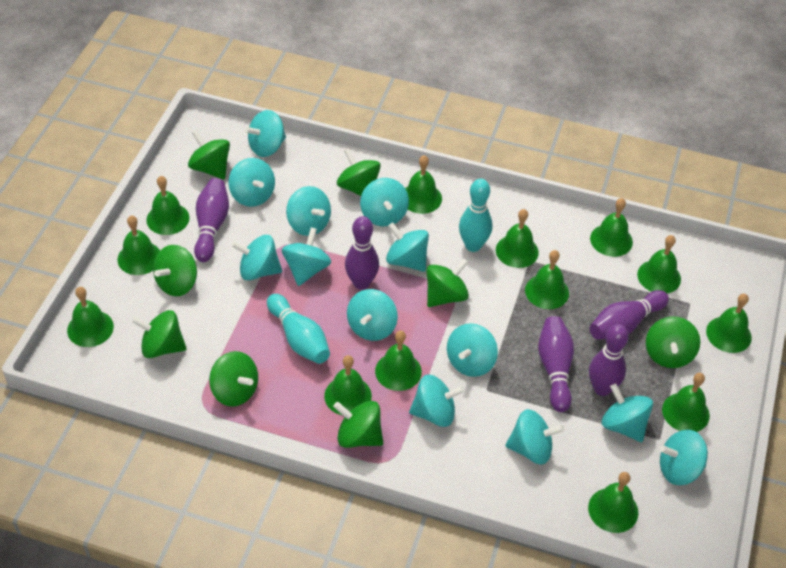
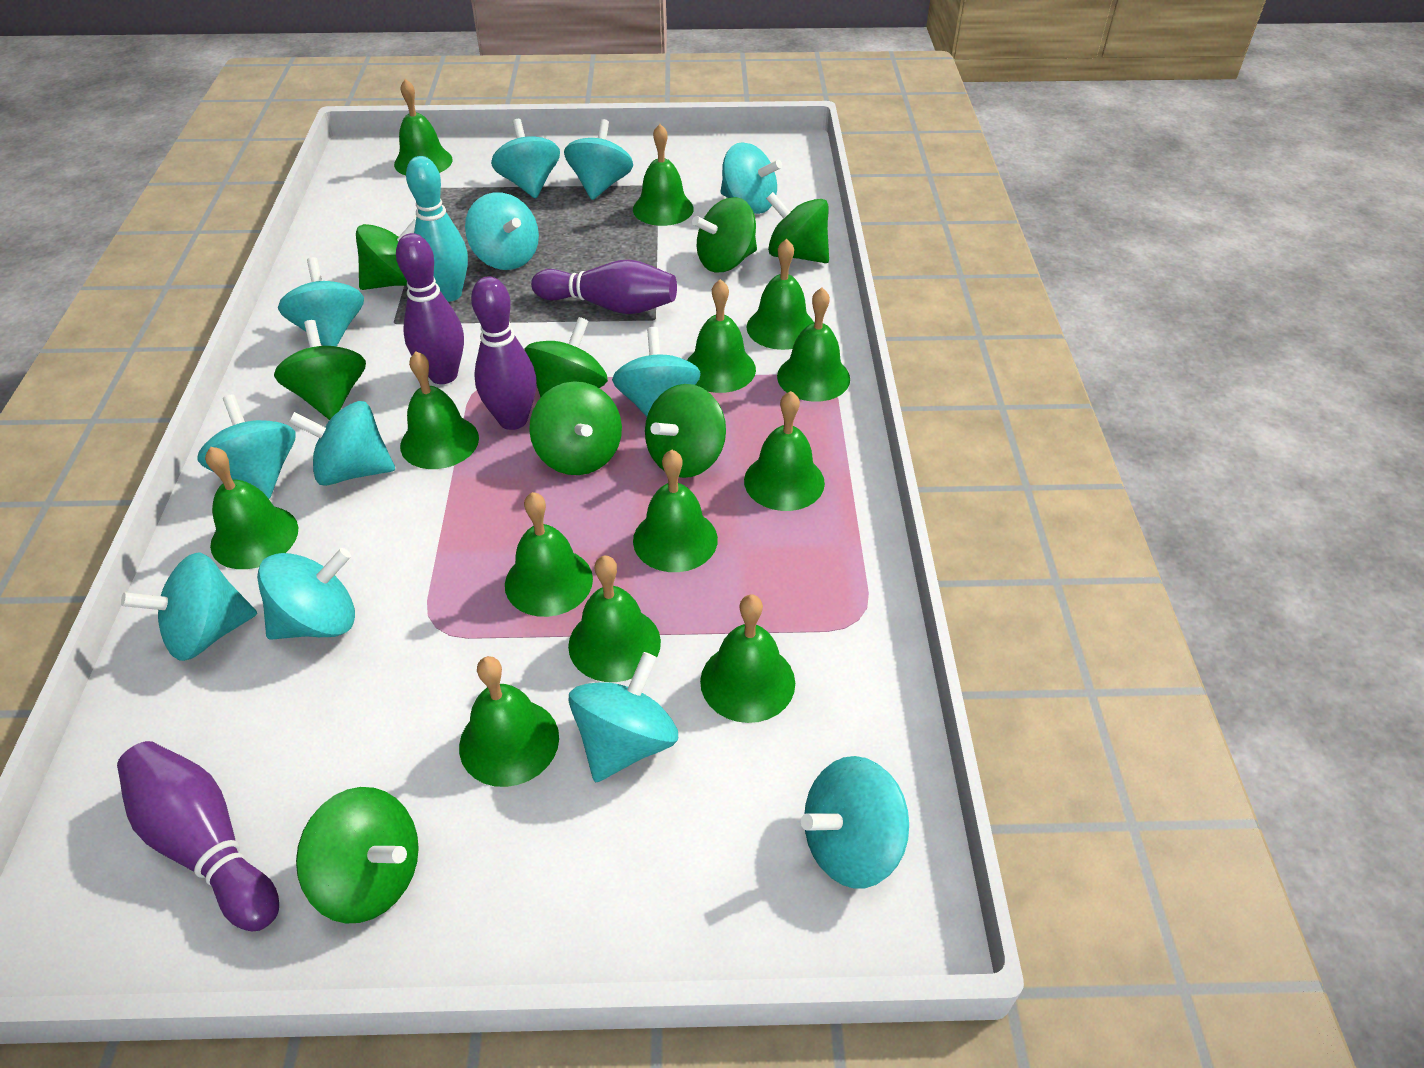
purple bowling pin: [194,178,229,262] [345,216,379,290] [538,316,574,412] [589,324,629,396] [590,290,669,340] = 5 -> [117,741,279,931] [396,233,464,384] [471,276,537,430] [531,259,677,314] = 4
turquoise bowling pin: [267,294,330,364] [459,179,492,252] = 2 -> [406,156,468,302] = 1
turquoise spinning top: [229,158,275,207] [231,235,282,281] [244,110,286,157] [282,227,331,286] [286,186,331,236] [347,289,398,341] [360,178,409,226] [386,222,429,272] [409,375,465,427] [447,323,498,377] [505,409,565,464] [602,384,653,442] [660,430,708,485] = 13 -> [121,552,257,661] [197,395,295,499] [257,548,355,640] [278,257,364,347] [289,401,395,486] [465,192,539,270] [491,119,560,198] [564,119,633,200] [568,652,678,782] [612,327,701,417] [720,142,782,214] [801,756,909,889] = 12

